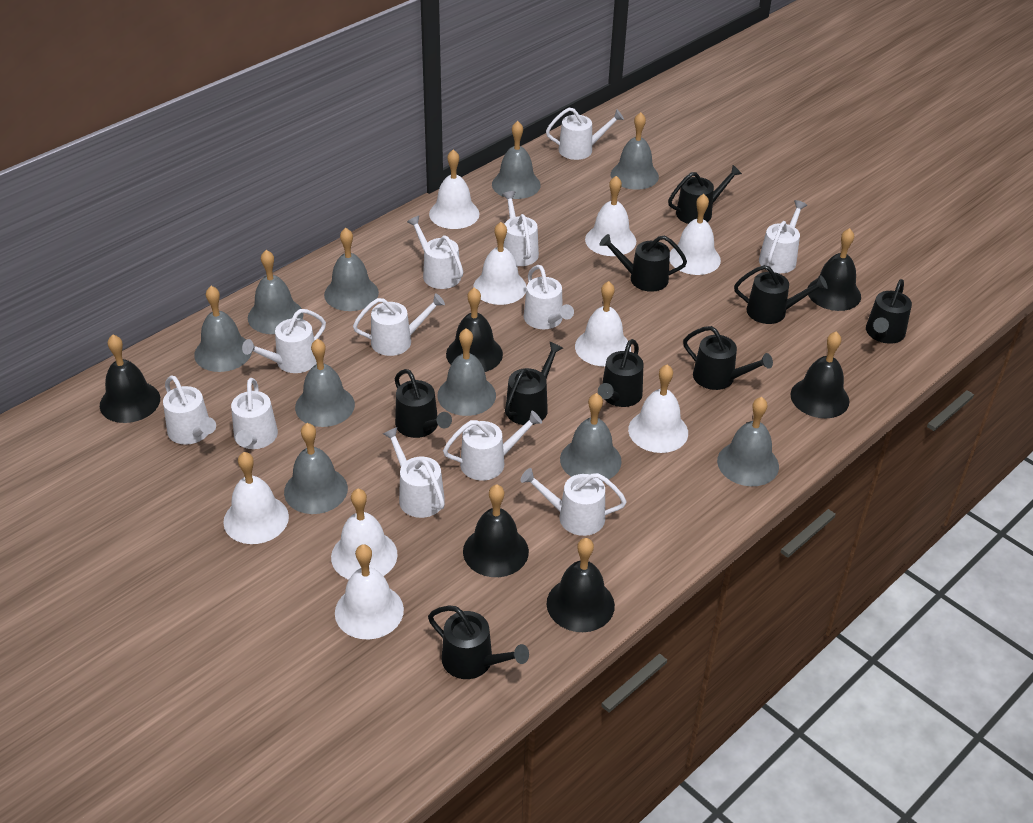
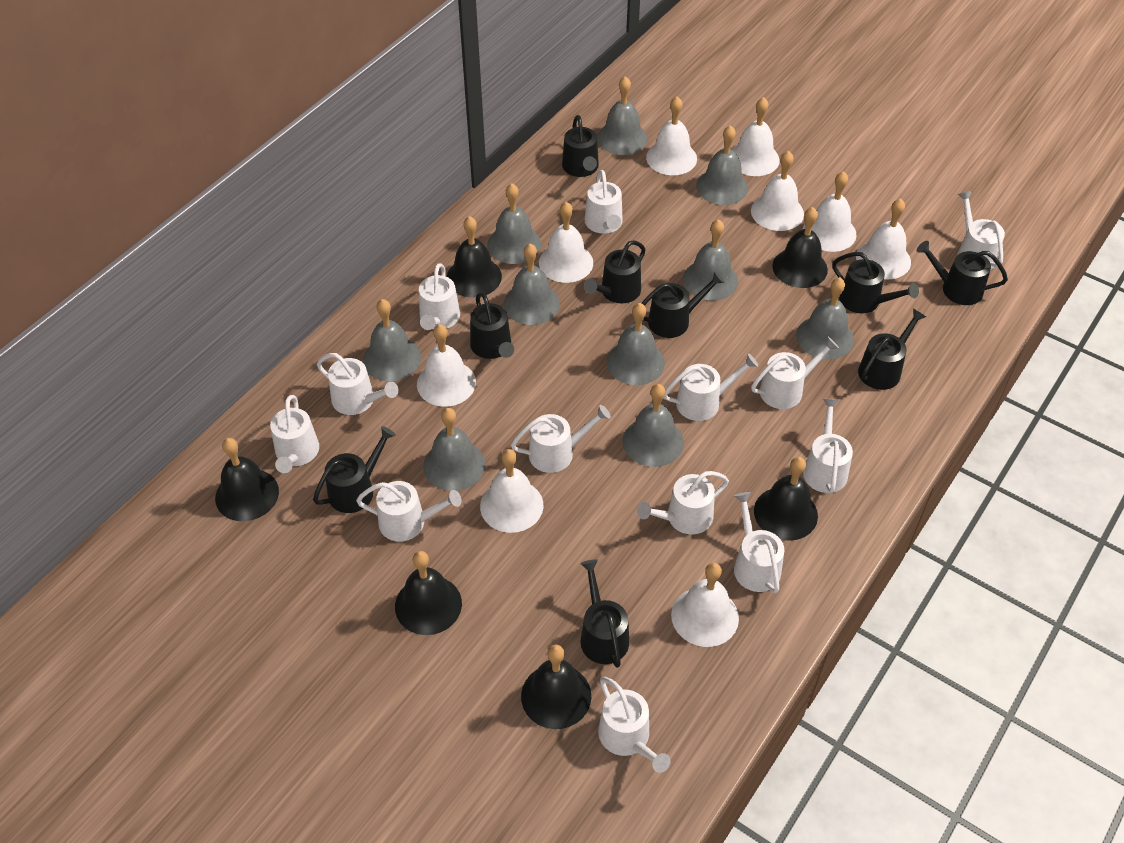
white watering can: [163,375,216,444] [231,378,278,449] [242,309,326,373] [353,293,445,356] [383,427,445,518] [407,216,463,289] [443,411,542,481] [502,191,539,266] [520,468,626,536] [524,265,574,329] [546,108,624,160] [759,200,807,273] = 12 -> [270,395,319,473] [317,353,398,415] [356,481,462,542] [419,263,460,330] [511,405,611,473] [585,170,623,234] [598,677,671,773] [637,471,729,535] [664,354,758,421] [734,492,784,594] [751,337,839,409] [803,399,853,493] [957,191,1005,270] = 13

